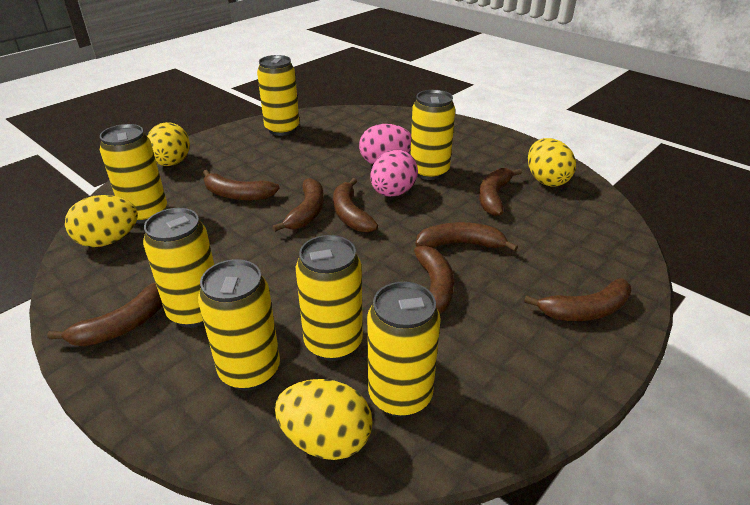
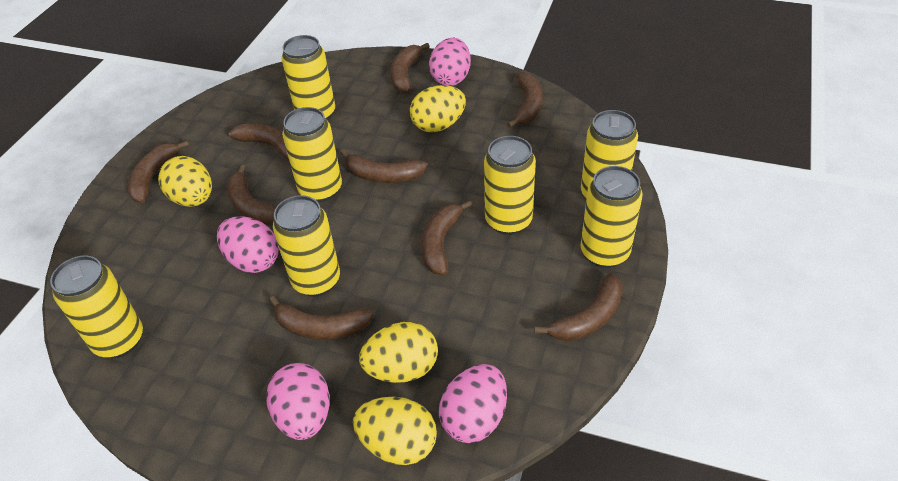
brown banana: [47,283,163,346] [203,170,280,201] [272,178,324,232] [333,178,378,233] [414,245,454,314] [415,222,518,252] [479,168,522,216] [524,278,631,321] = 8 -> [128,140,189,203] [227,165,276,225] [229,124,291,166] [269,296,373,340] [341,149,428,183] [390,43,430,93] [422,200,472,275] [507,72,543,128] [534,273,623,341] = 9
pink egg: [359,124,411,164] [370,149,418,197] = 2 -> [217,216,279,273] [266,363,330,440] [429,38,471,86] [439,364,507,443] = 4

